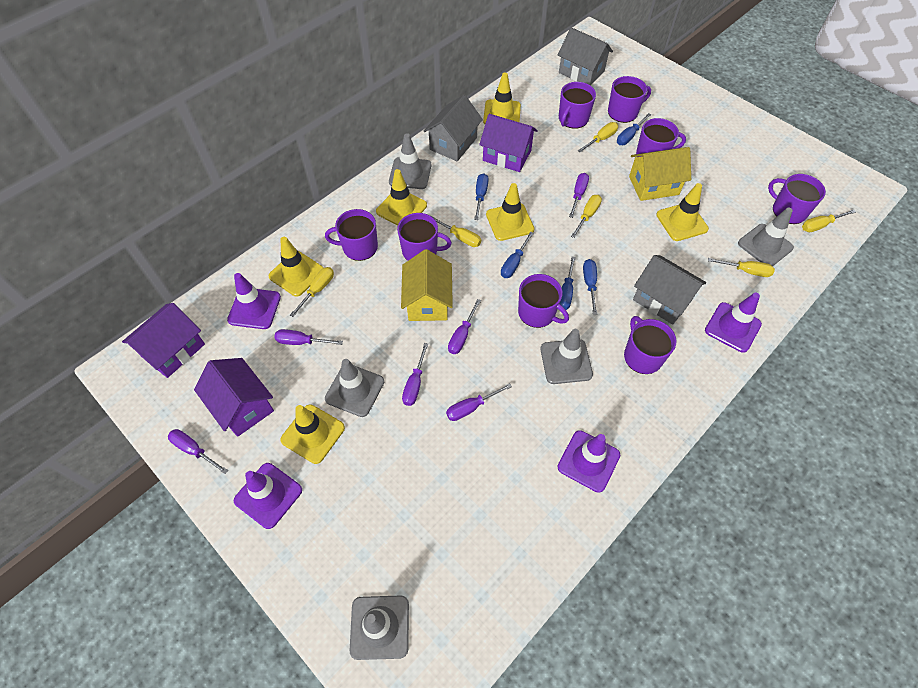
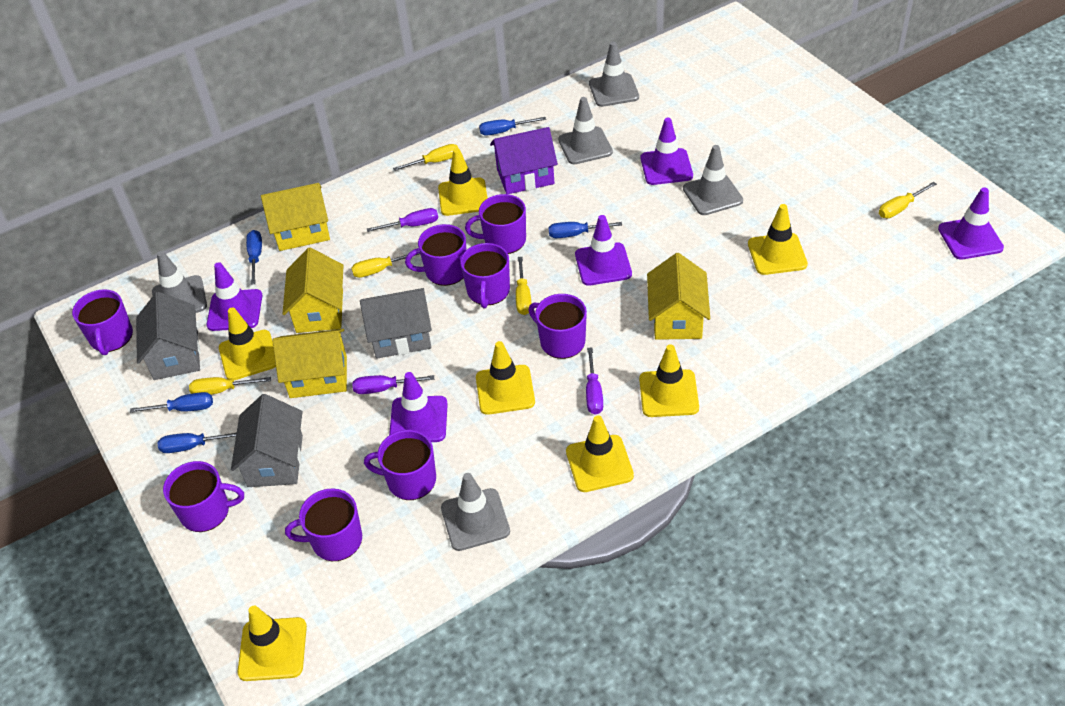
purple house: [122,303,205,378] [194,358,274,437] [479,114,538,172] = 3 -> [490,127,558,194] = 1
purple screwdriver: [168,429,228,474] [274,329,343,345] [402,343,428,406] [446,383,512,421] [448,299,481,354] [569,173,589,218] = 6 -> [352,375,434,394] [367,208,438,232] [586,348,603,415] = 3
purple traffic cone: [227,273,281,329] [234,463,302,529] [557,430,620,493] [705,293,762,353] = 4 -> [206,262,262,331] [389,372,448,442] [575,215,632,286] [641,118,693,185] [938,187,1004,260] = 5
yellow house: [401,249,453,321] [629,147,691,201] = 2 -> [261,183,330,251] [272,329,347,398] [282,248,344,333] [647,253,710,340] = 4
yellow screwdriver: [290,267,334,317] [430,215,481,247] [571,195,602,238] [578,122,618,152] [708,258,775,277] [802,209,856,232] = 6 -> [189,377,271,395] [351,253,420,278] [393,144,458,171] [516,257,532,315] [879,182,937,218] = 5
yellow traffic cone: [268,237,324,297] [280,404,345,464] [376,169,427,226] [483,73,521,124] [486,183,534,241] [656,183,709,241] = 6 -> [219,307,276,380] [237,606,307,681] [438,148,488,216] [476,341,535,415] [566,416,634,492] [639,344,699,417] [748,204,808,275] = 7

